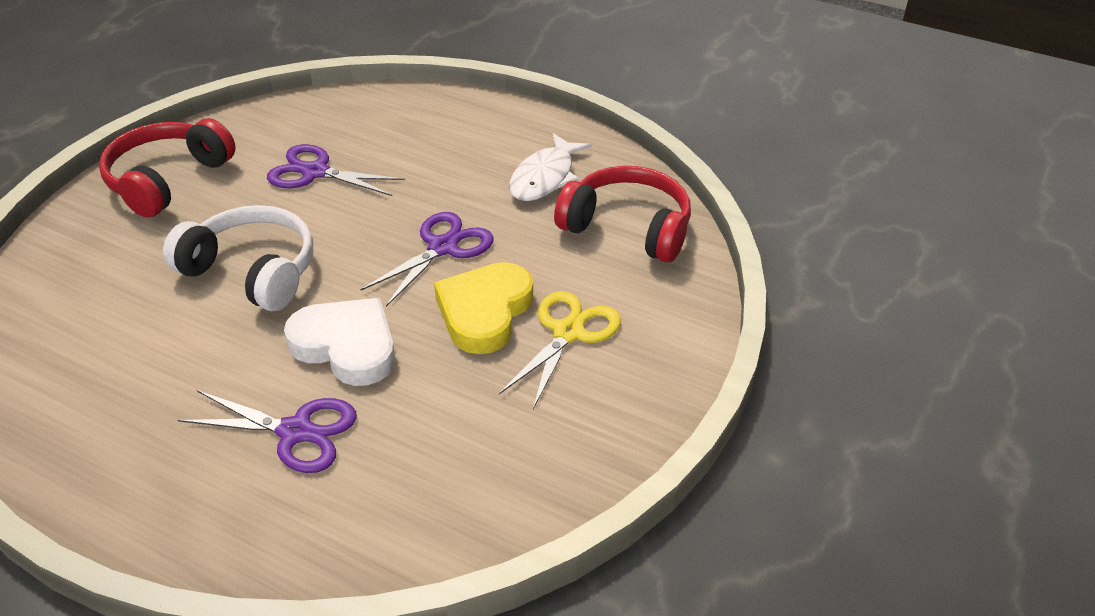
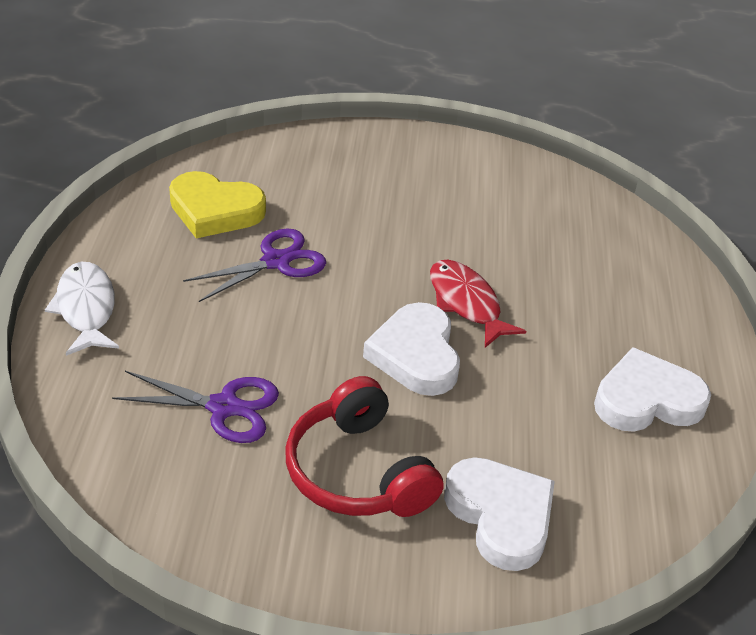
purple scissors: [178,390,357,473] [267,144,405,196] [360,212,493,307] = 3 -> [112,371,279,443] [183,229,326,302] = 2
red fish: none = 0 -> [430,260,526,348] = 1
red headphones: [99,118,236,218] [554,166,691,263] = 2 -> [285,376,444,517] = 1
white headphones: [163,205,313,311] = 1 -> none = 0
white heart: [284,298,395,386] = 1 -> [363,302,460,396] [444,457,555,571] [594,347,711,432] = 3
yellow scissors: [499,291,621,409] = 1 -> none = 0

